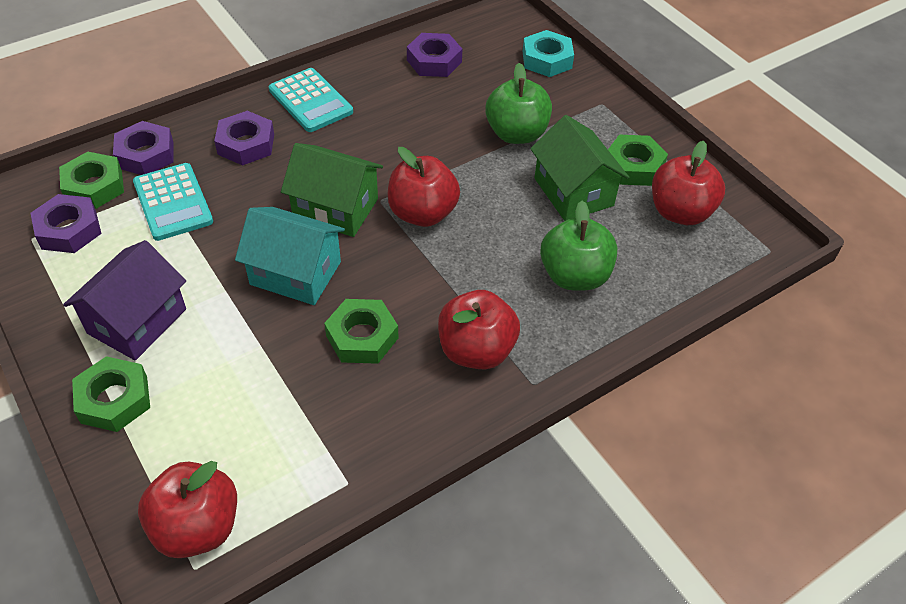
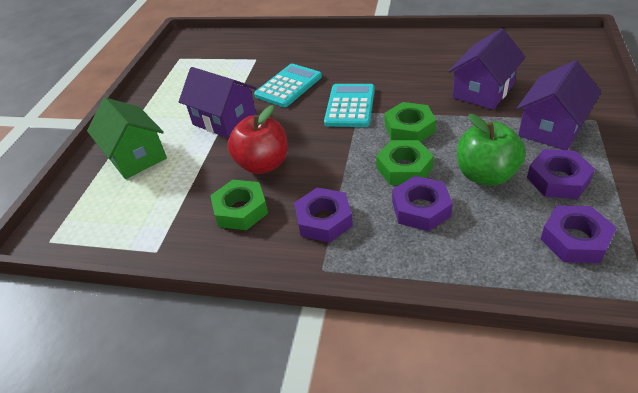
green apple: [485,63,552,144] [540,201,617,291] = 2 -> [457,114,526,186] = 1
green house: [281,143,383,237] [530,115,629,221] = 2 -> [87,97,167,179] = 1
green nut: [59,152,124,209] [72,356,150,432] [324,299,399,364] [608,135,668,186] = 4 -> [210,180,268,230] [376,140,434,185] [385,102,436,142] = 3
purple house: [63,240,186,361] = 1 -> [179,67,257,138] [448,28,526,110] [517,60,601,150] = 3
red apple: [138,461,237,558] [388,147,460,227] [438,290,520,370] [652,141,725,225] = 4 -> [227,105,288,174] = 1
turquoise house: [235,207,345,305] = 1 -> none = 0
turquoise nut: [522,30,574,77] = 1 -> none = 0

